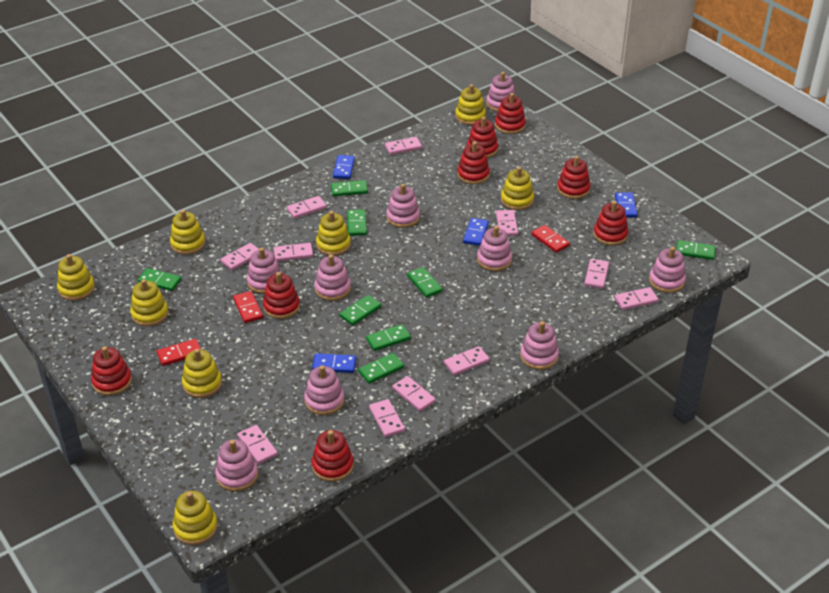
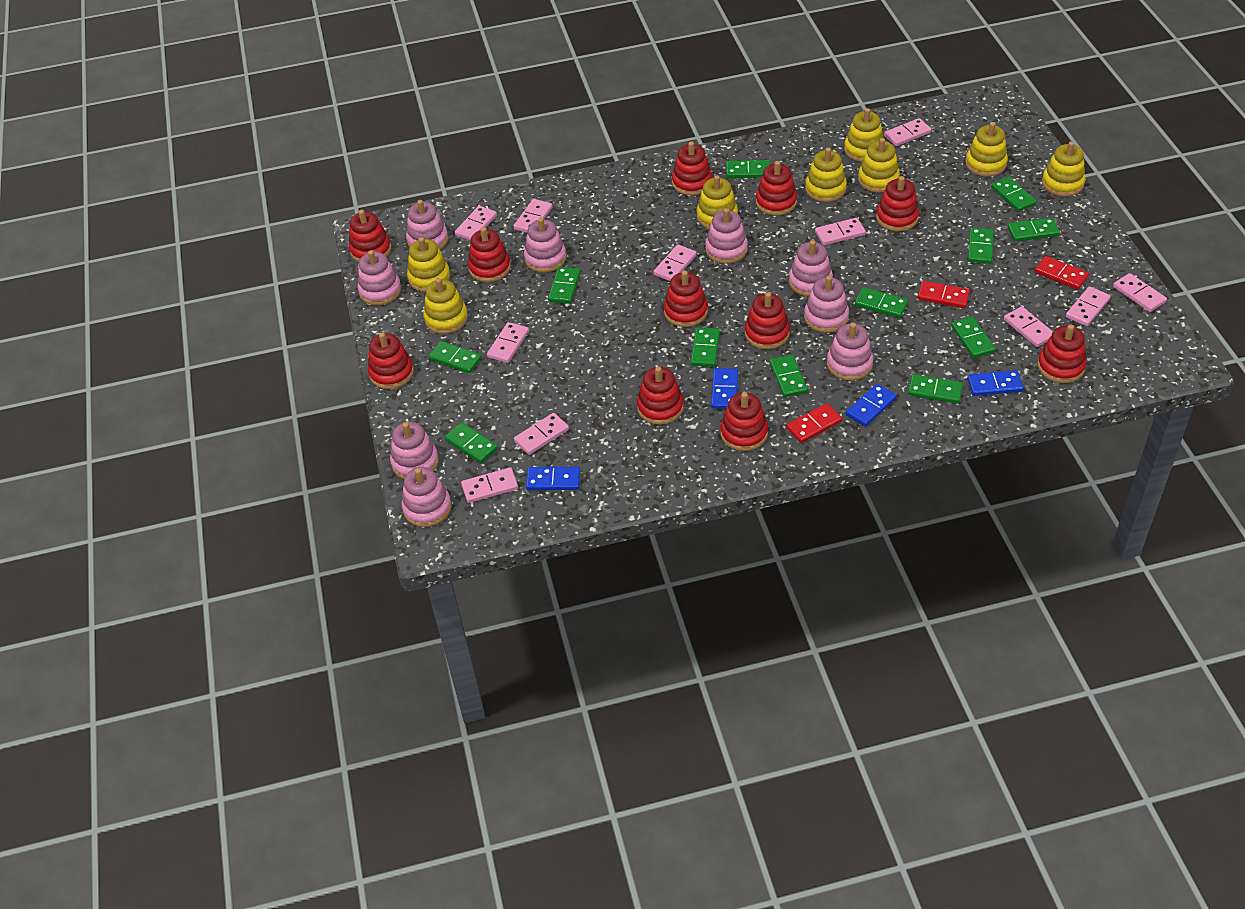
green domino: [138,268,181,291] [331,180,368,196] [340,295,381,325] [347,209,367,236] [358,353,404,384] [366,324,411,351] [407,267,443,298] [676,240,716,260] = 8 -> [429,341,482,373] [445,422,498,463] [548,267,581,304] [691,328,720,367] [726,160,770,178] [770,355,808,397] [855,287,908,318] [908,374,963,404] [951,317,996,358] [968,228,994,264] [991,177,1037,212] [1008,218,1060,242] = 12
red stacking toy: [91,346,132,396] [263,272,300,319] [312,430,354,482] [457,142,490,184] [467,117,498,158] [495,93,526,134] [557,156,590,199] [593,201,628,246] = 8 -> [349,210,391,262] [368,332,414,389] [468,227,511,282] [637,366,684,425] [664,271,708,327] [672,142,712,195] [720,392,768,451] [745,292,790,349] [756,161,797,215] [876,176,919,231] [1037,325,1087,383] = 11

